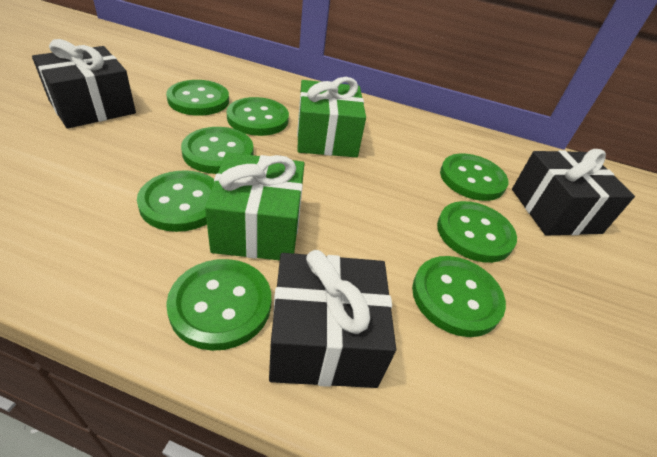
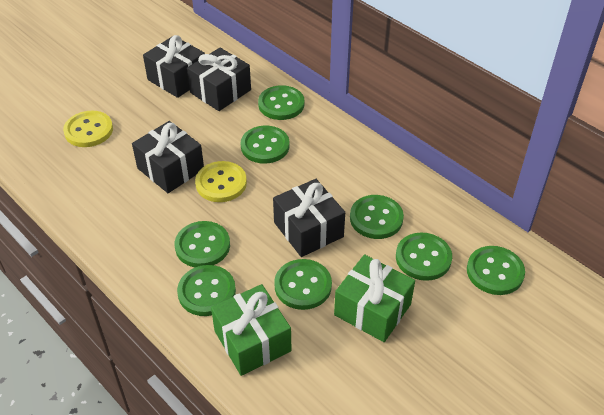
black gift: [32,39,136,129] [269,250,396,388] [512,149,635,236] = 3 -> [132,121,204,193] [143,35,205,98] [187,48,251,111] [273,179,345,257] = 4
yellow button: none = 0 -> [63,111,113,147] [195,161,247,202] = 2

